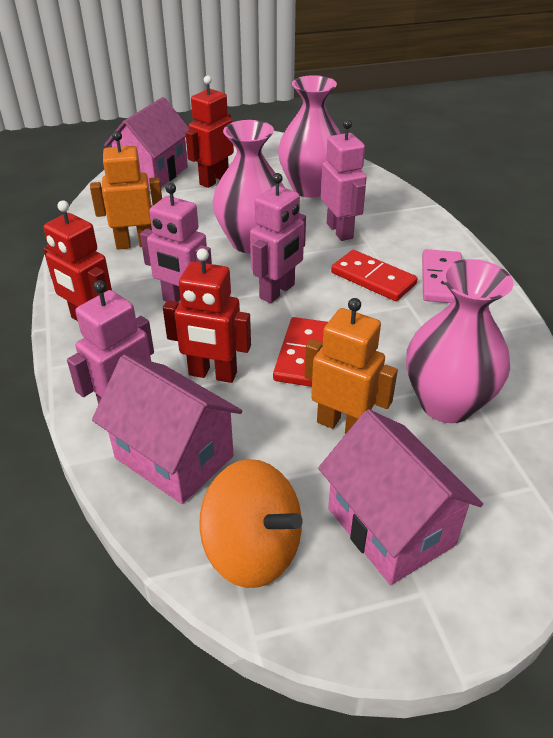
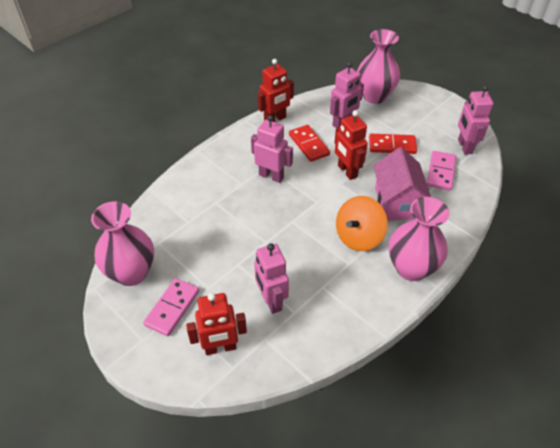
orange robot: [90,131,162,250] [305,298,398,434] = 2 -> none = 0
pink domino: [422,249,462,303] = 1 -> [143,278,199,336] [427,151,456,191] = 2
pink house: [92,355,242,504] [104,97,189,189] [318,409,483,585] = 3 -> [373,147,431,221] = 1

